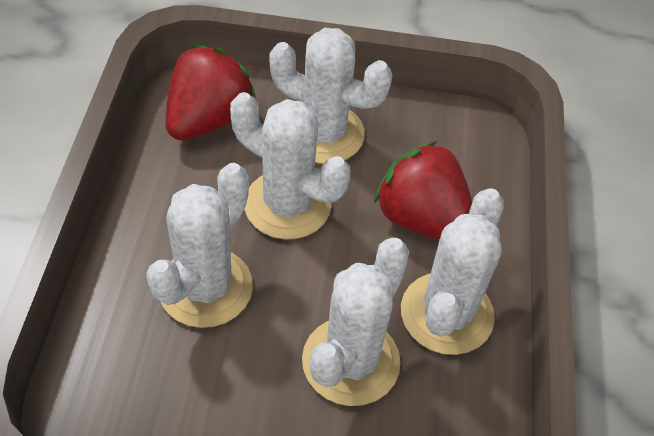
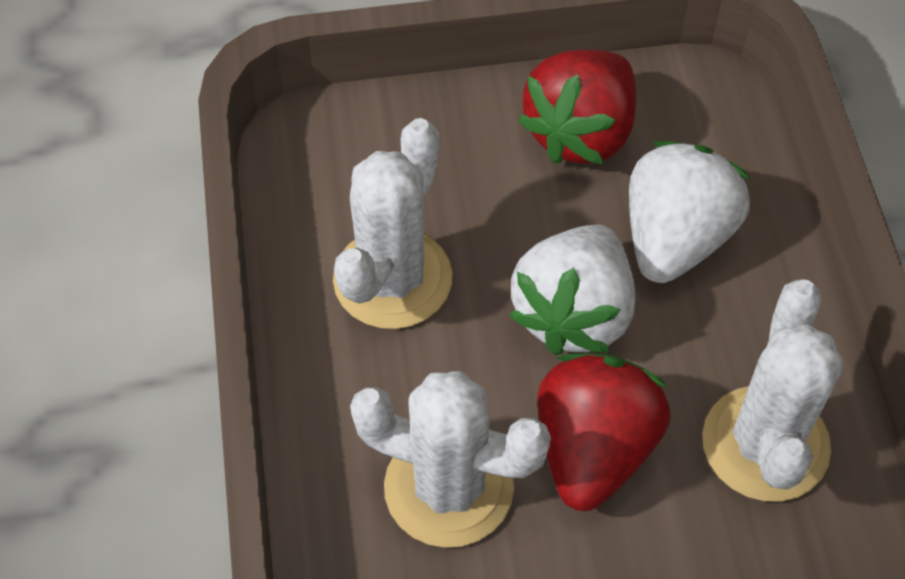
white cactus: [146,163,253,328] [230,92,351,240] [269,28,393,164] [302,238,410,406] [401,188,504,355] = 5 -> [333,118,452,329] [350,371,551,548] [702,279,844,502] = 3
white strawberry: none = 0 -> [509,225,636,355] [629,141,750,283] = 2

